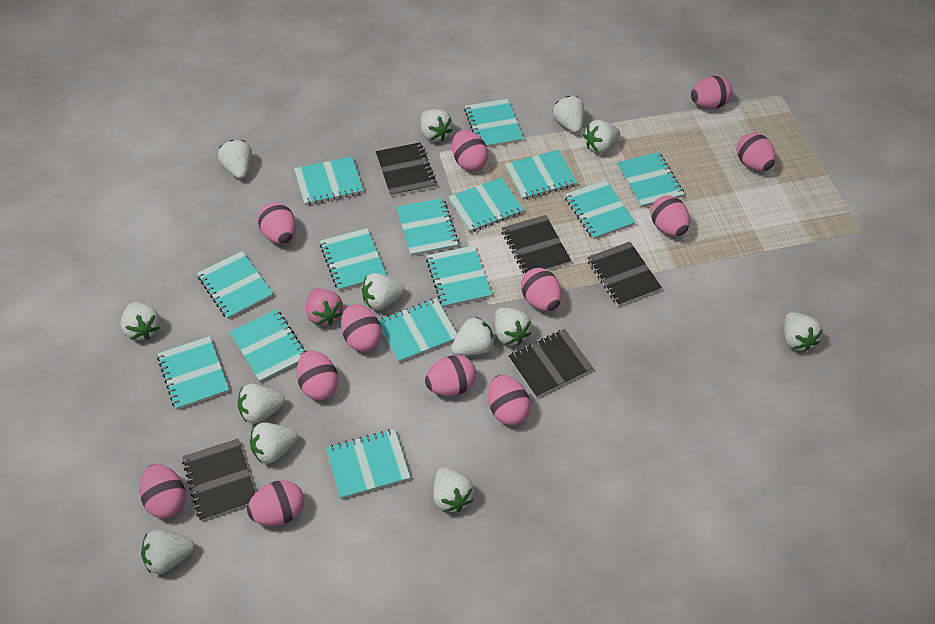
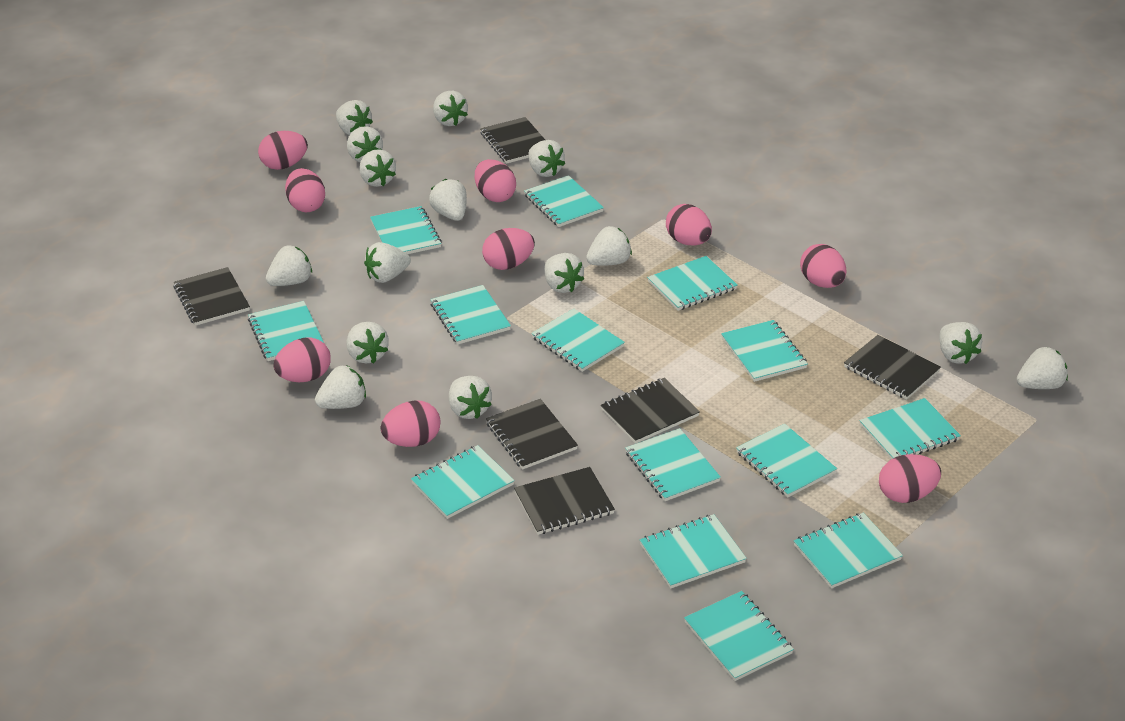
black notebook: [182,439,255,521] [376,142,437,197] [501,215,571,274] [508,329,593,398] [587,242,662,306] = 5 -> [173,267,250,326] [480,117,545,164] [486,399,578,470] [514,467,615,535] [601,378,700,444] [844,335,941,400] = 6
pink egg: [139,464,186,519] [247,480,304,526] [258,202,296,244] [296,350,338,400] [341,304,382,352] [425,355,476,396] [452,130,488,171] [488,375,531,425] [521,268,562,311] [651,195,690,236] [691,76,732,109] [736,133,776,171] = 12 -> [258,131,308,170] [273,337,331,382] [285,168,325,213] [380,401,441,447] [475,159,516,202] [482,228,535,270] [666,204,712,245] [800,244,847,288] [879,454,941,503] = 9
pink strawberry: [306,288,343,326] = 1 -> none = 0
white strawberry: [120,302,160,340] [141,529,195,574] [218,140,252,179] [238,383,285,424] [250,422,298,464] [362,273,405,310] [420,109,453,142] [433,467,474,512] [451,317,495,356] [495,308,532,345] [553,96,584,133] [583,120,620,153] [784,312,823,352] = 13 -> [266,246,312,286] [315,365,366,409] [336,100,373,135] [347,126,383,162] [347,322,388,364] [359,149,396,187] [364,242,411,283] [429,179,467,221] [433,91,468,126] [449,376,492,419] [528,140,565,177] [544,253,584,293] [586,226,632,266] [939,322,982,364] [1016,347,1068,389] = 15

